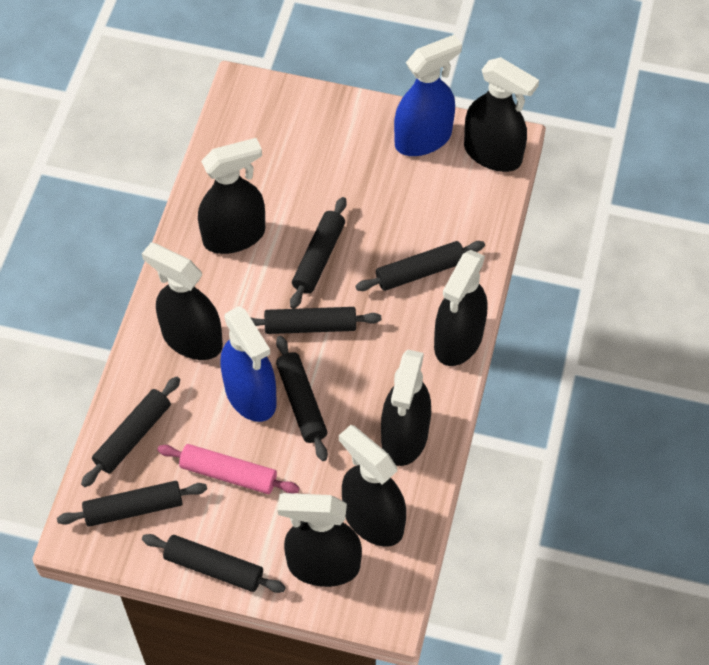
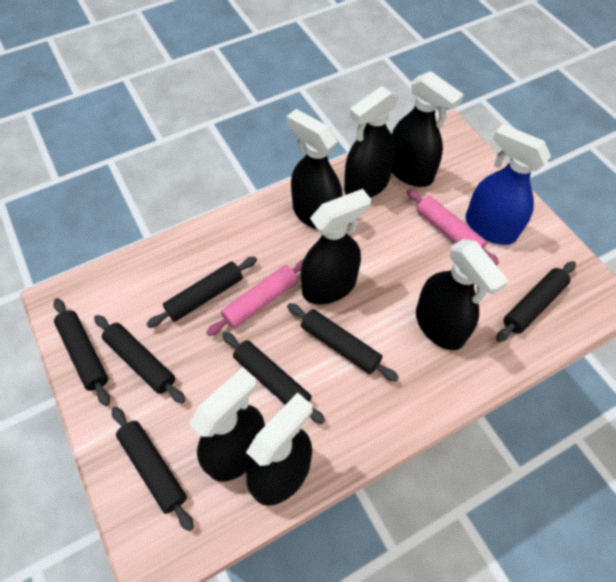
blue spray bottle: [220,306,277,422] [394,35,462,156] = 2 -> [465,124,551,245] = 1
pink rolling pin: [157,444,300,494] = 1 -> [206,260,303,336] [407,189,499,265] = 2

